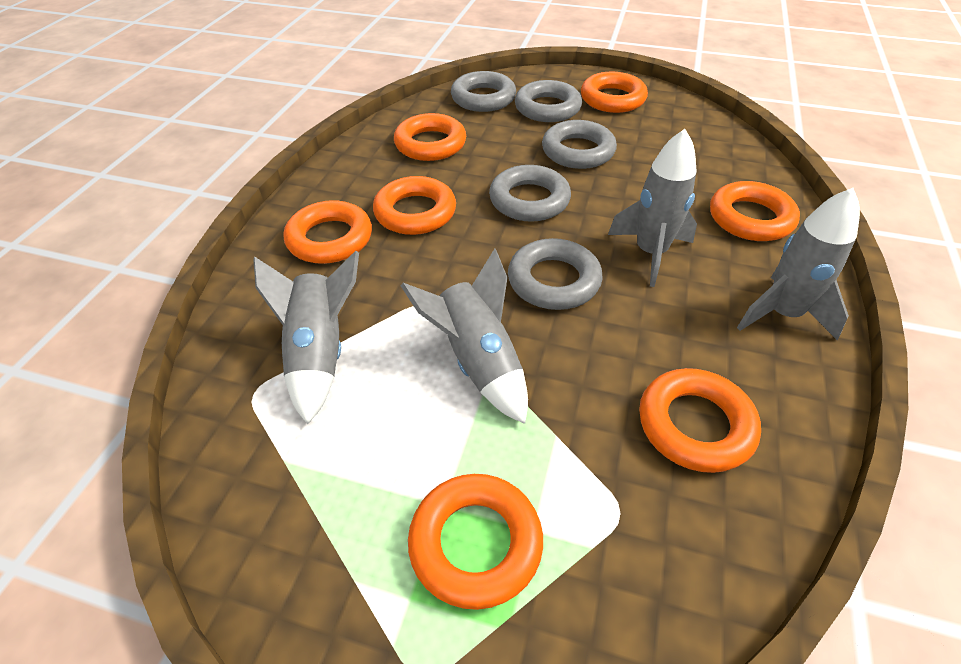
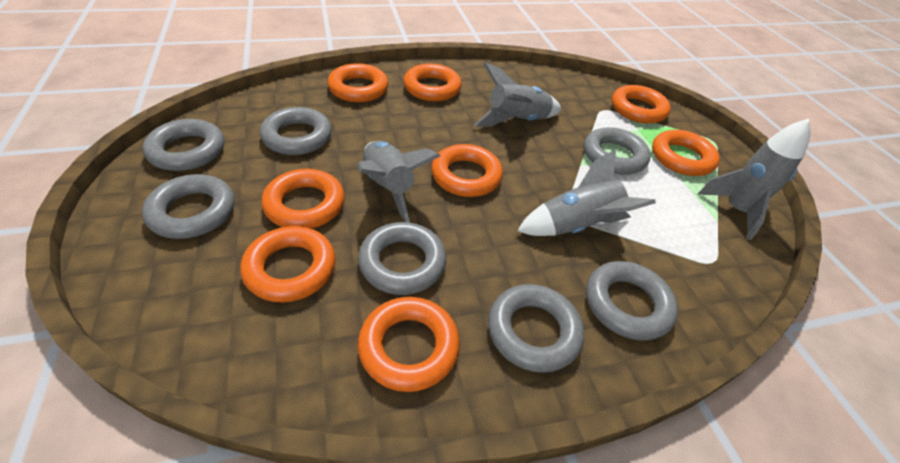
grey ring: [451,71,516,112] [489,165,571,222] [508,238,603,310] [515,80,582,122] [542,120,617,169] = 5 -> [142,119,224,171] [142,174,235,239] [260,107,332,155] [358,222,446,295] [488,284,584,373] [584,127,651,175] [586,261,678,341] = 7
orange ring: [284,200,372,264] [373,176,456,235] [394,113,466,161] [408,474,543,610] [581,72,648,113] [639,368,761,473] [710,181,800,241] = 7 -> [240,226,336,302] [261,169,345,229] [327,63,388,102] [358,297,460,392] [403,63,462,102] [431,144,503,197] [612,85,671,124] [652,130,720,176] = 8

